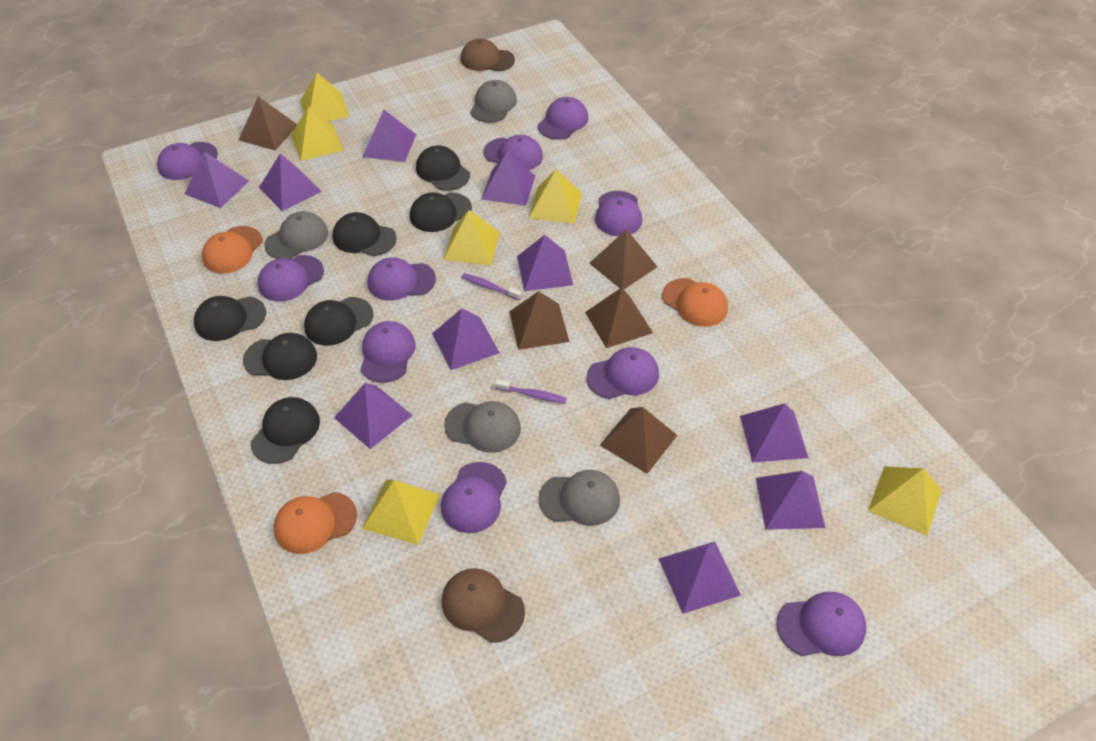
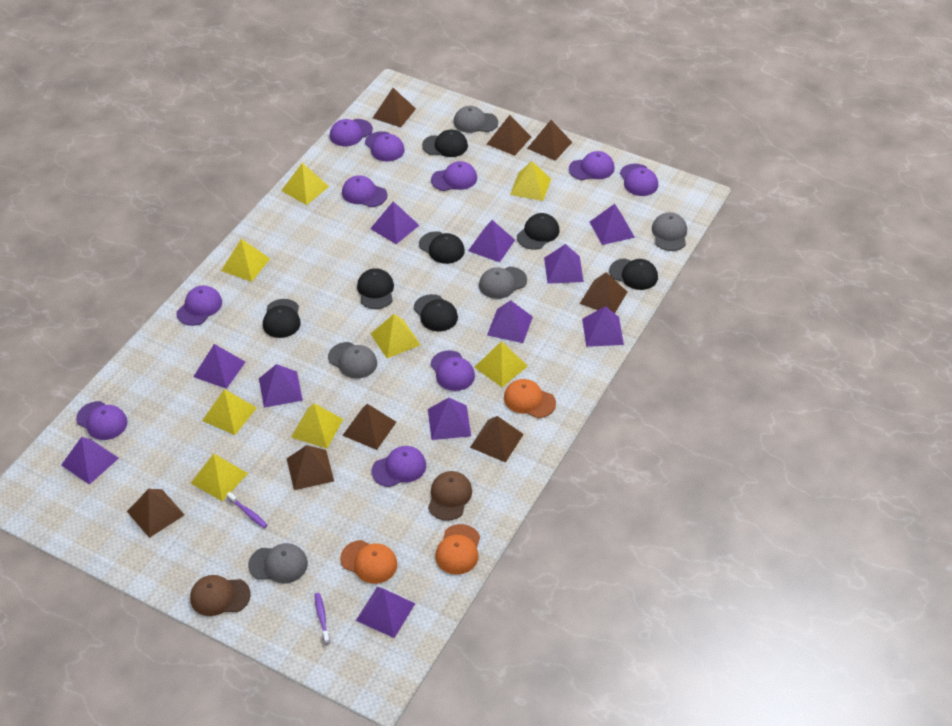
brown pyramid: [239,96,297,151] [509,291,569,350] [585,287,653,348] [589,229,658,289] [600,407,677,474] = 5 -> [127,489,185,538] [287,445,334,490] [342,404,396,450] [373,88,416,127] [470,416,524,463] [487,115,531,156] [527,120,572,161] [580,272,627,313] = 8
grey cap: [264,211,328,259] [444,401,521,453] [470,80,517,123] [539,470,620,526] = 4 -> [248,543,308,583] [328,342,377,379] [454,106,498,133] [479,267,527,299] [652,212,687,251] = 5
purple pyramid: [185,151,249,208] [259,153,322,211] [334,383,412,449] [363,110,416,162] [432,308,500,370] [481,151,535,206] [517,235,573,291] [659,542,741,614] [740,403,809,463] [756,471,825,530] = 10 -> [61,437,119,485] [193,344,245,389] [259,364,303,408] [356,587,415,638] [370,201,419,244] [428,398,471,440] [468,220,515,262] [487,300,533,343] [544,244,584,284] [582,306,624,347] [590,204,635,245] = 11
yellow pyramid: [291,106,344,161] [300,72,349,121] [362,480,440,545] [443,210,500,266] [529,170,582,224] [868,466,942,536] = 6 -> [191,454,248,501] [202,389,257,435] [221,239,270,282] [281,163,329,205] [291,403,343,448] [371,314,421,358] [474,341,528,387] [510,161,551,201] = 8

